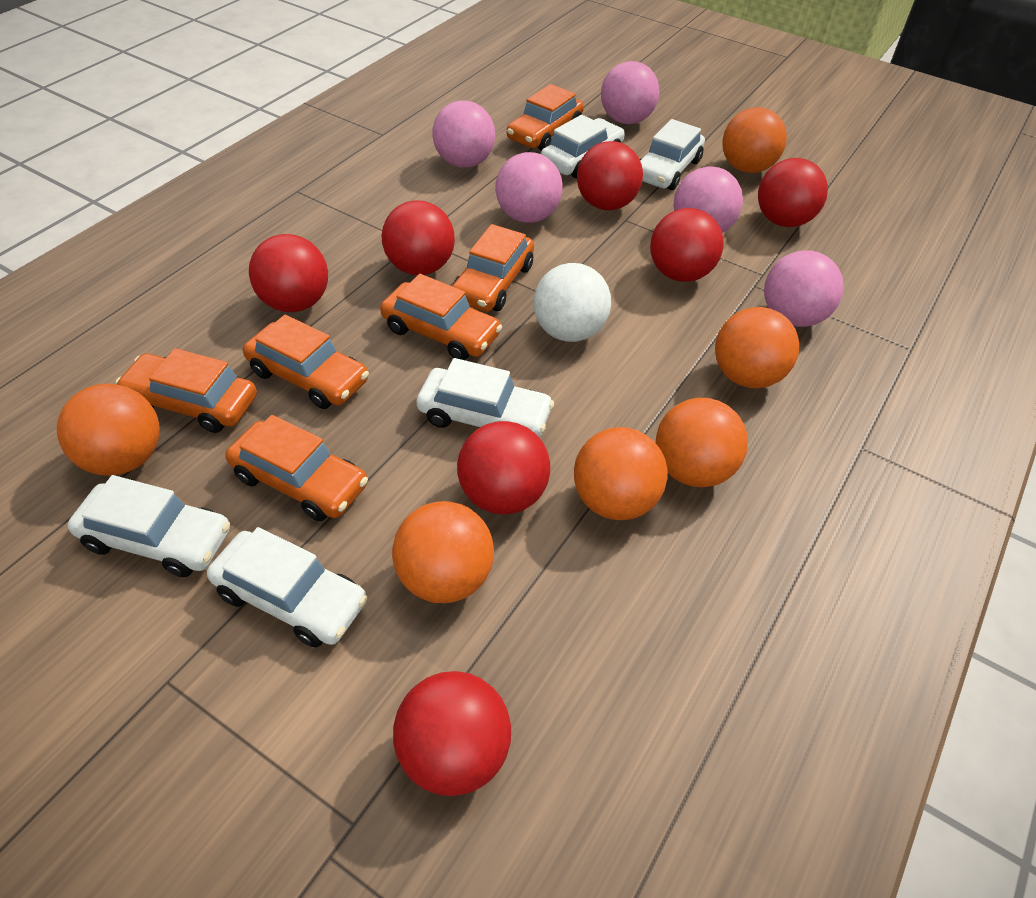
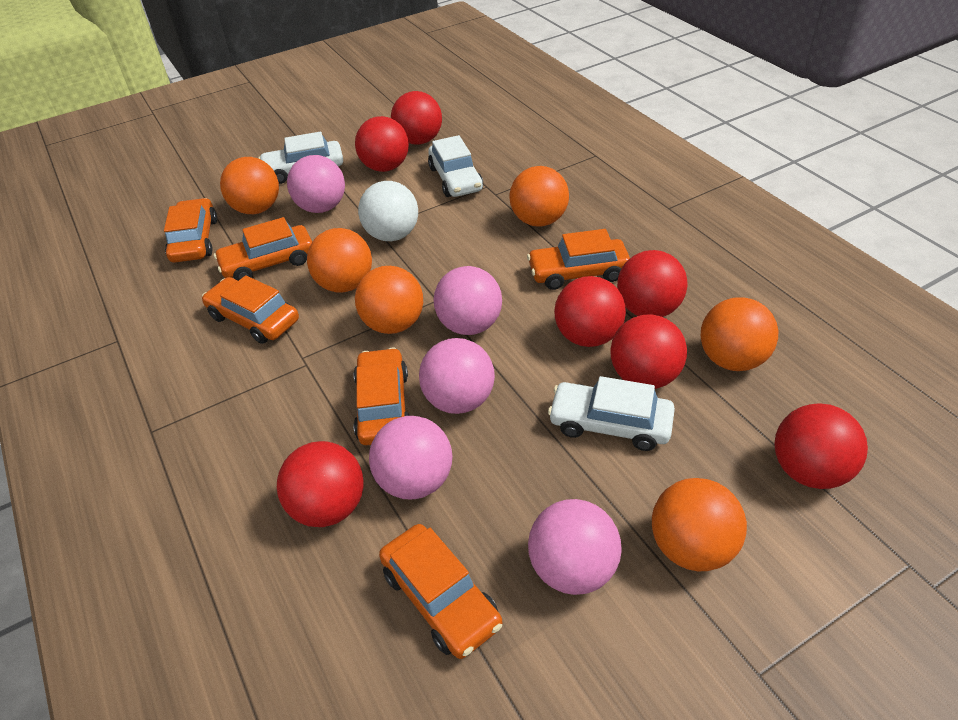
white car: [68,475,230,577] [207,527,367,647] [417,358,554,437] [541,115,625,179] [640,119,705,190] = 5 -> [258,132,343,184] [428,135,483,197] [548,376,675,451] = 3

